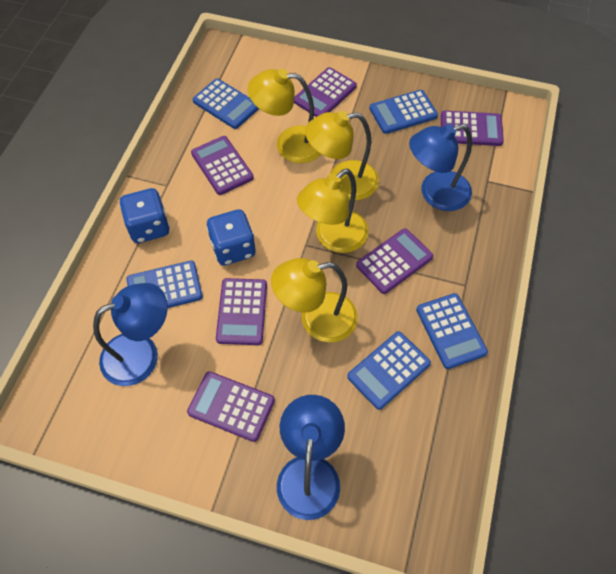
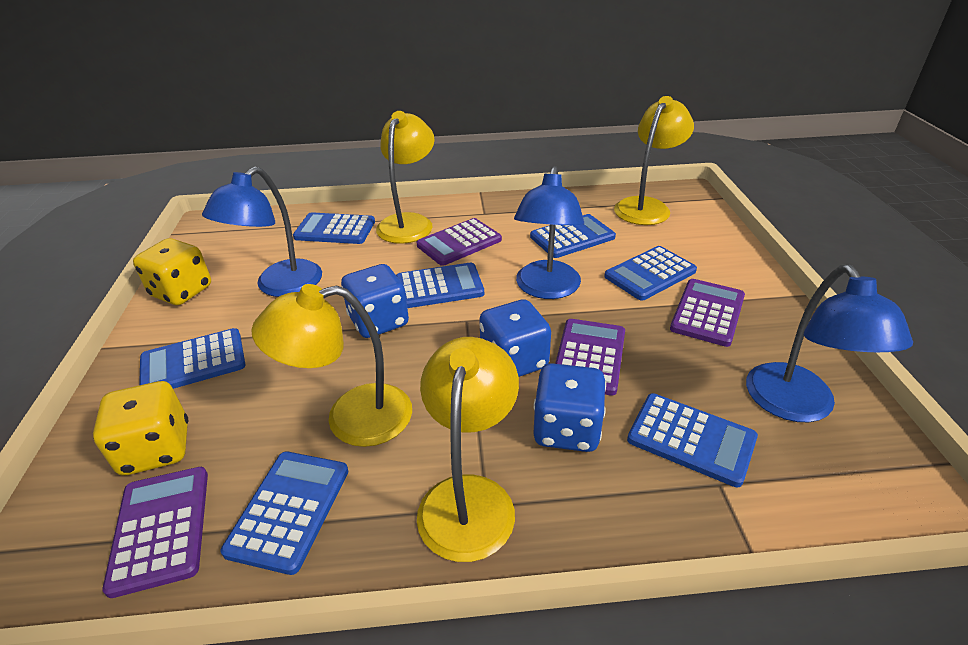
blue calculator: [127,261,203,308] [193,79,259,129] [347,331,431,410] [370,90,438,134] [416,293,488,369] = 5 -> [139,328,245,389] [221,452,349,575] [293,212,375,244] [396,263,484,308] [530,214,616,258] [604,246,697,301] [627,393,758,487] = 7
blue dice: [119,188,170,243] [206,209,256,266] = 2 -> [341,264,409,338] [479,300,551,377] [533,363,606,452] = 3
purple calculator: [187,371,275,442] [191,136,254,195] [216,278,267,345] [294,67,357,117] [356,228,433,294] [441,110,504,146] = 6 -> [102,467,208,598] [416,218,502,266] [555,319,625,396] [670,279,745,347] = 4
yellow dice: none = 0 -> [93,381,188,475] [133,238,211,305] = 2

